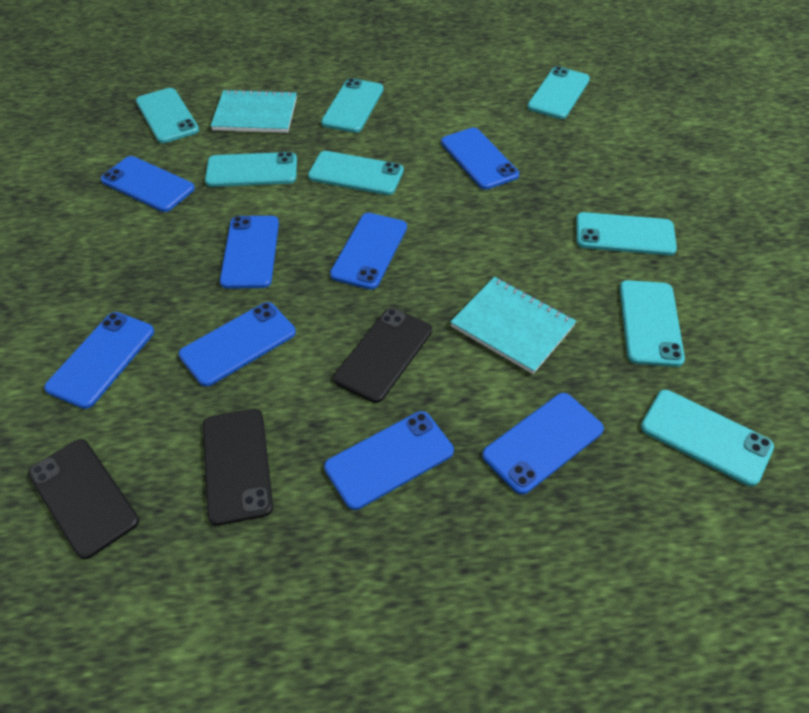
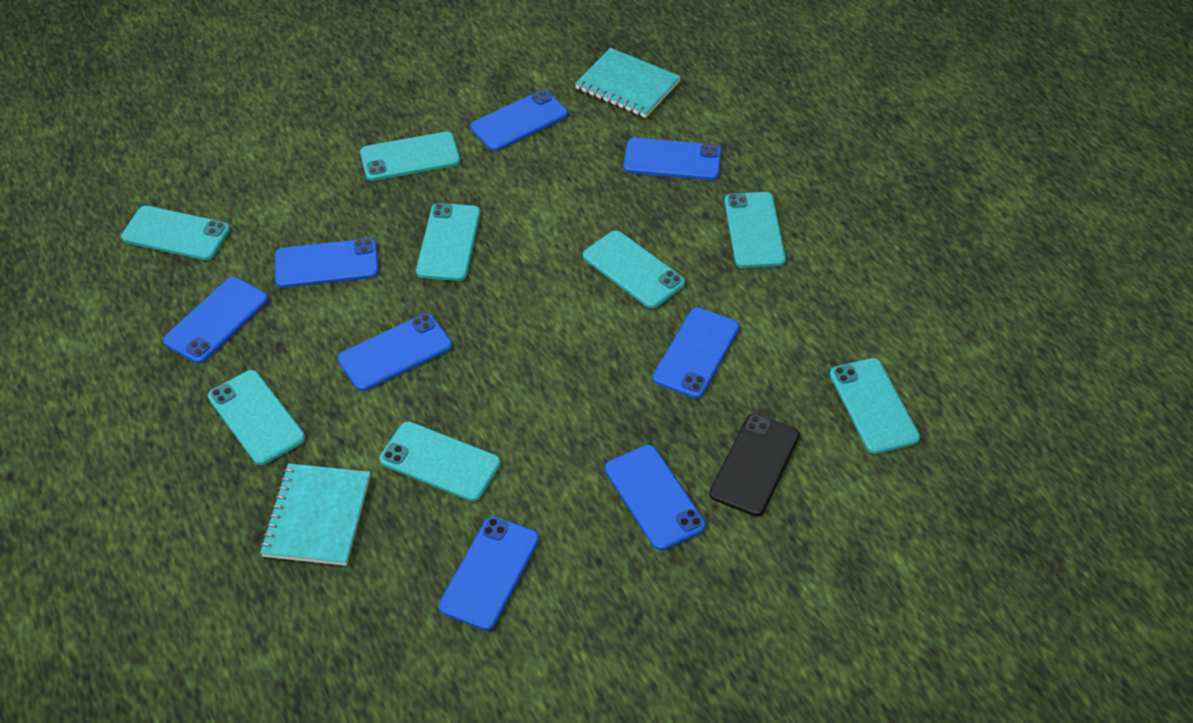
black phone: [28,439,139,559] [203,409,273,526] [333,308,432,403] = 3 -> [710,414,800,516] = 1

